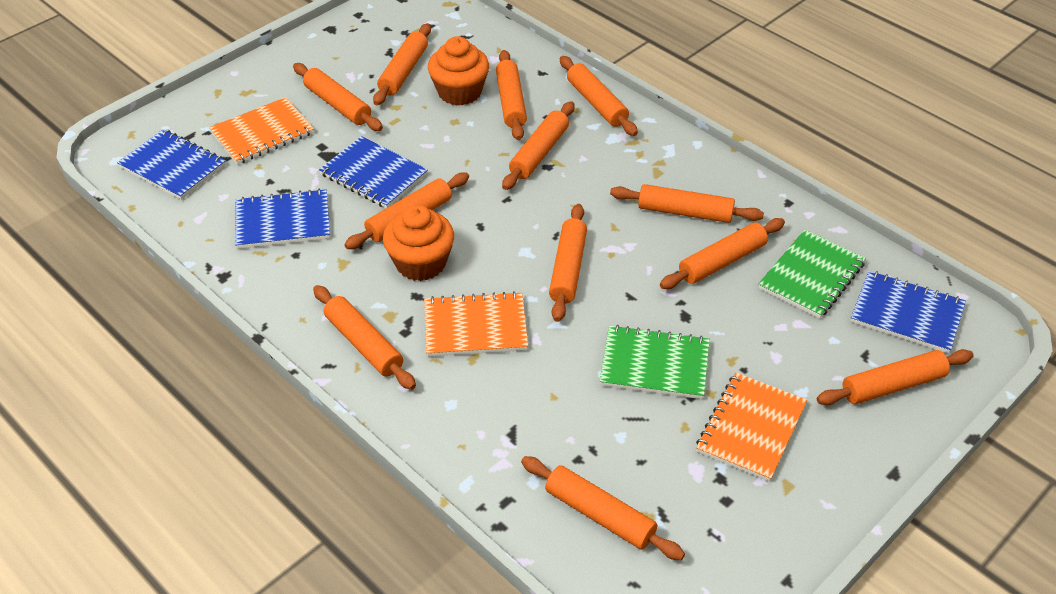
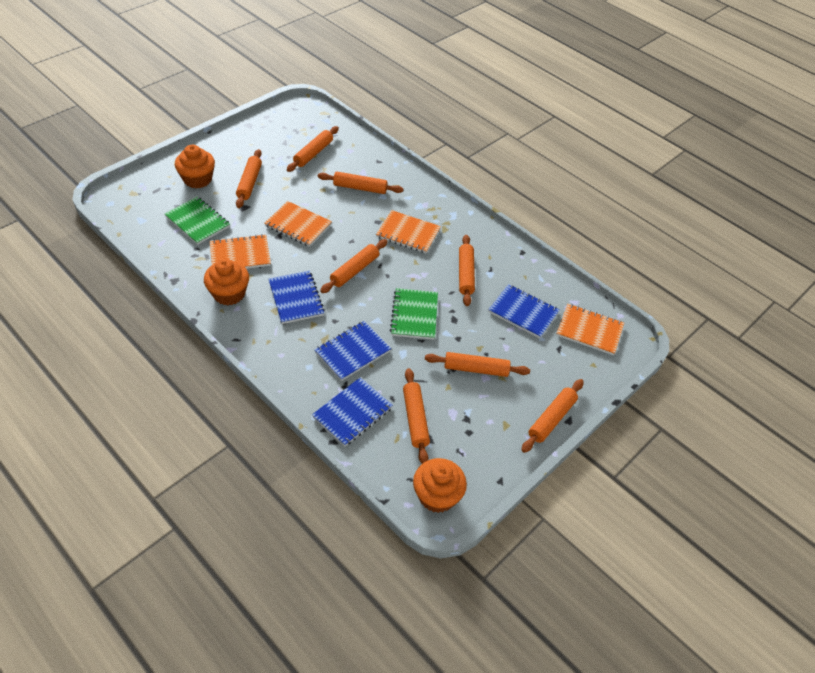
orange cupcake: [383,205,454,281] [428,36,489,106] = 2 -> [175,145,215,189] [204,258,249,305] [413,458,467,513] = 3
orange notebook: [209,97,314,165] [424,291,528,357] [696,372,807,482] = 3 -> [209,234,271,269] [264,201,332,247] [376,210,441,253] [556,304,624,355] = 4
orange rolling pin: [293,63,383,131] [313,285,416,390] [344,173,469,249] [373,23,431,105] [496,50,527,140] [502,101,574,190] [521,456,685,560] [549,204,587,322] [560,56,638,136] [610,184,764,223] [660,218,785,289] [817,349,974,405] = 12 -> [236,149,262,208] [287,126,339,172] [318,172,403,194] [320,239,388,293] [403,368,430,464] [425,352,530,377] [459,235,475,306] [521,379,584,453] = 8

